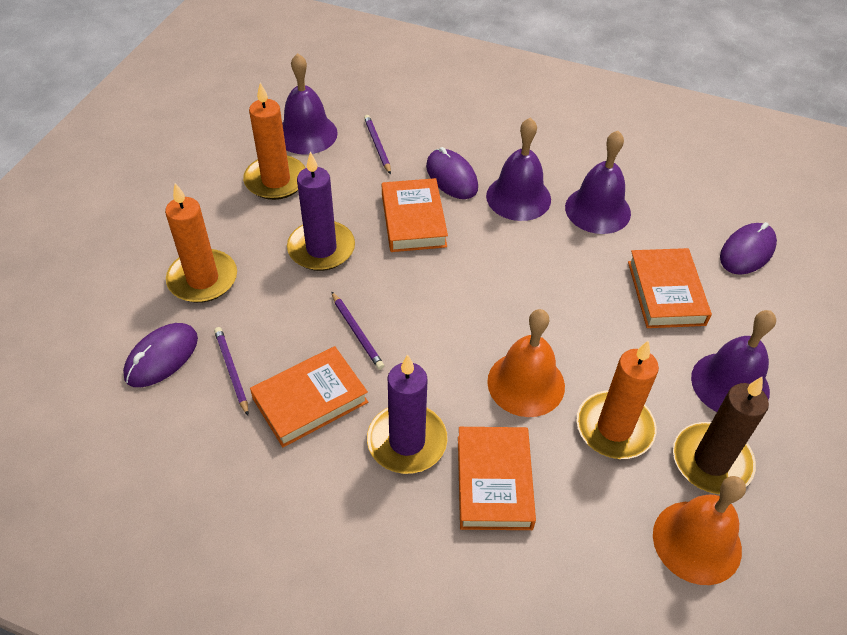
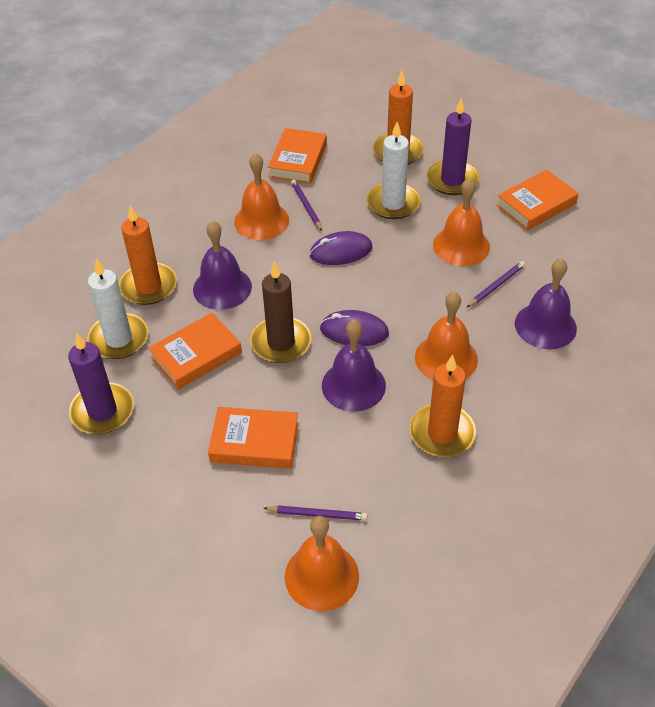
orange bell: [487,309,565,417] [653,476,746,585] = 2 -> [234,153,289,240] [285,516,359,611] [415,292,478,380] [433,178,490,266] = 4
purple bell: [282,53,338,155] [486,117,551,221] [565,131,631,234] [691,310,776,412] = 4 -> [193,221,252,310] [322,320,386,412] [515,258,577,349] = 3
purple mouse: [123,323,198,387] [426,147,478,199] [720,222,777,275] = 3 -> [309,231,372,265] [320,310,389,346] = 2
white candle: none = 0 -> [87,259,148,359] [367,122,420,219] = 2

